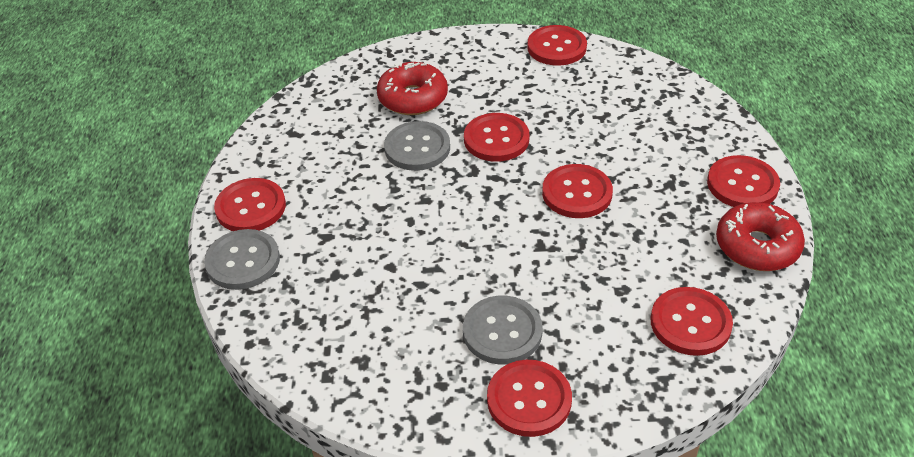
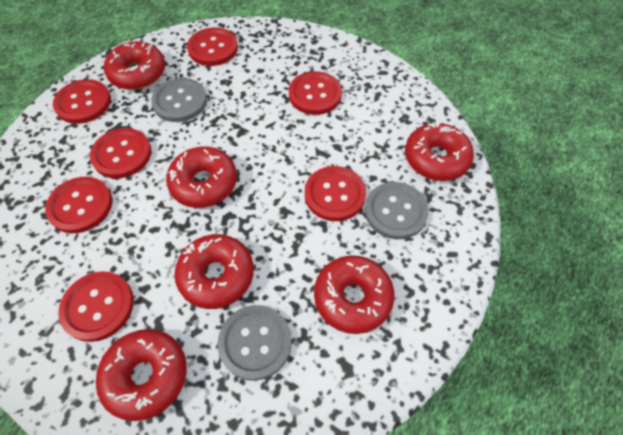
red donut: [377,62,448,115] [716,202,805,271] = 2 -> [96,329,187,421] [104,41,165,90] [166,147,237,208] [174,234,254,309] [314,255,394,334] [405,122,474,181] = 6

